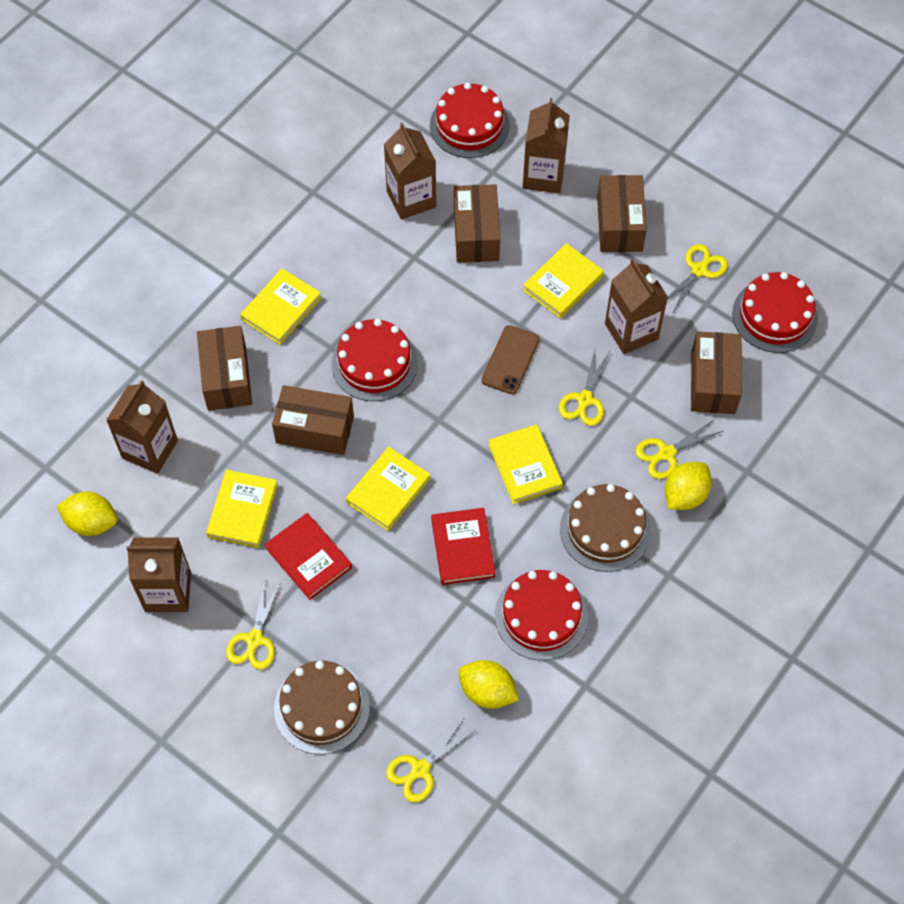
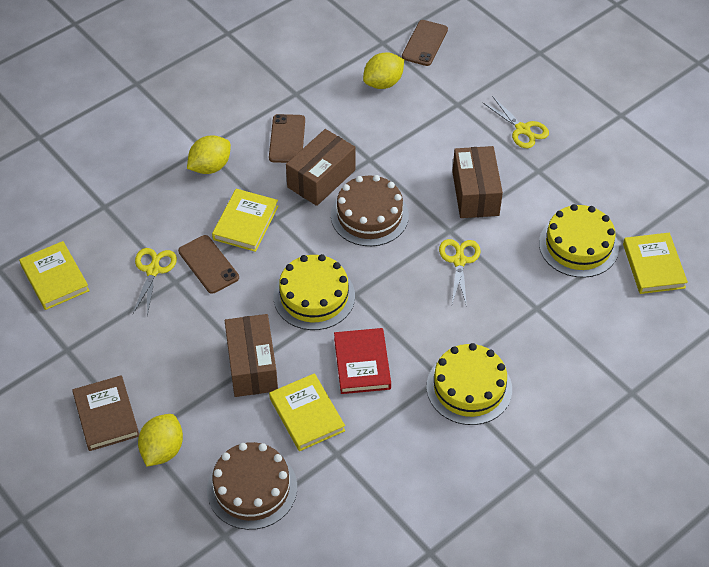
brown book: none = 0 -> [72,375,139,451] = 1
brown box: [197,326,252,411] [272,385,354,455] [454,184,500,263] [597,175,647,252] [691,331,742,414] = 5 -> [225,314,278,397] [286,129,355,206] [452,146,503,218] = 3
brown carton: [106,380,178,474] [126,537,191,612] [384,122,436,220] [523,98,570,193] [605,259,668,354] = 5 -> none = 0
brown phone: [481,325,540,394] = 1 -> [178,235,239,294] [269,114,305,163] [402,20,448,66] = 3
red book: [265,513,352,600] [431,508,495,585] = 2 -> [334,328,391,394] = 1
red cake: [332,319,418,401] [430,82,510,158] [495,570,588,660] [732,272,818,353] = 4 -> none = 0
yellow book: [206,470,278,548] [240,269,321,345] [346,447,431,531] [489,424,563,504] [523,243,604,318] = 5 -> [19,241,90,310] [212,189,278,252] [269,373,345,451] [623,233,688,294] = 4
yellow cake: none = 0 -> [274,254,355,330] [427,343,512,425] [539,204,619,278] = 3
yellow scissors: [226,578,281,670] [386,718,475,802] [559,350,610,426] [635,419,723,479] [667,244,728,314] = 5 -> [133,248,177,317] [439,239,481,307] [483,96,549,148] = 3

